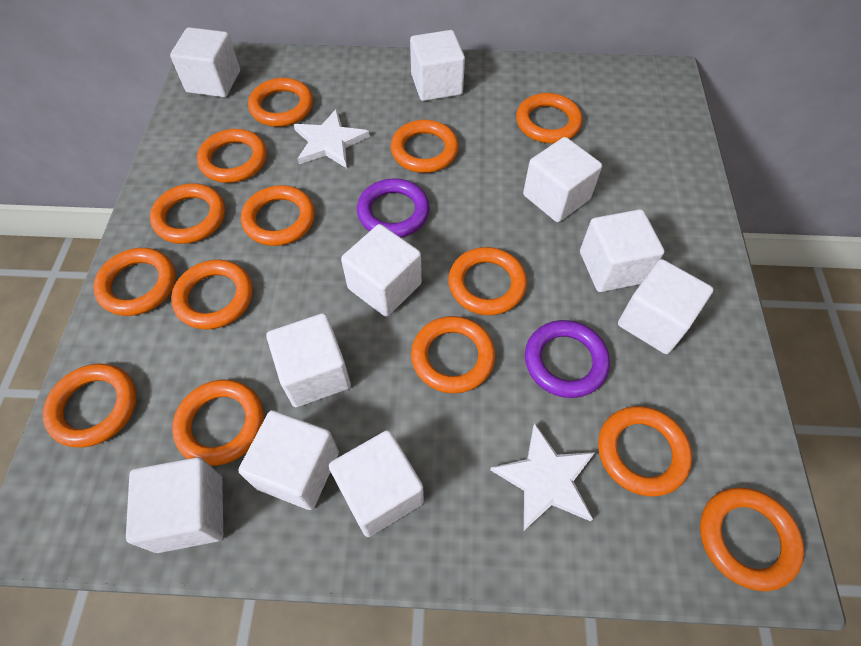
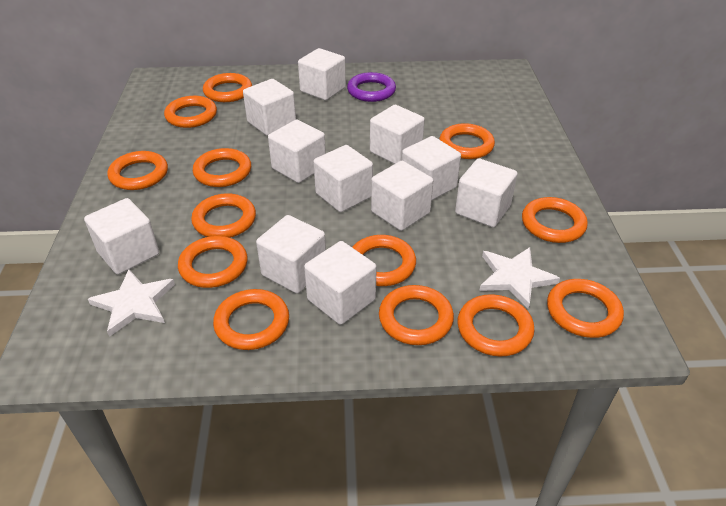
orange ring: [43,363,137,448] [93,248,176,316] [150,183,225,244] [171,260,253,329] [172,380,264,466] [197,129,267,183] [241,185,315,246] [248,78,313,127] [391,120,459,173] [411,316,495,394] [448,247,527,315] [516,93,582,143] [598,406,692,496] [700,487,804,591] = 14 -> [107,151,168,190] [164,96,217,128] [178,236,248,288] [191,193,256,238] [193,148,251,187] [203,73,252,102] [213,289,289,350] [352,235,416,286] [379,285,454,345] [439,123,495,159] [457,294,534,357] [522,197,588,243] [547,279,624,338] = 13
purple ring: [357,178,430,237] [525,320,610,398] = 2 -> [347,72,396,102] = 1
white cube: [126,457,223,553] [170,27,240,97] [238,410,339,510] [266,313,351,407] [329,430,424,537] [341,224,422,317] [410,30,465,101] [523,137,602,222] [580,209,665,292] [618,259,713,354] = 10 -> [84,198,159,274] [243,79,296,136] [256,215,326,293] [268,119,326,183] [298,48,346,100] [304,241,377,325] [313,145,373,212] [370,105,425,164] [371,161,433,231] [402,136,461,200] [455,158,518,227] = 11

